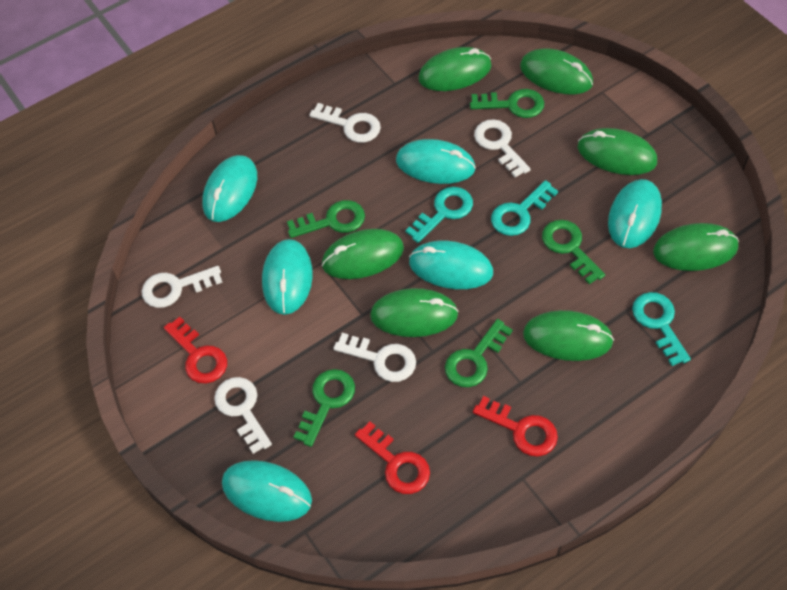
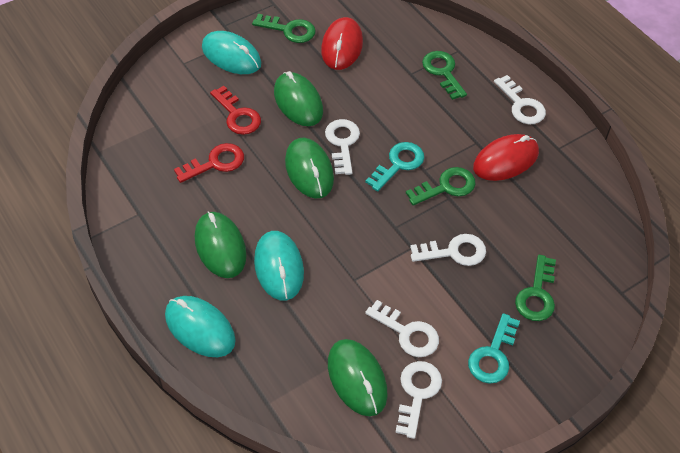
green key: [287,200,365,238] [293,369,355,447] [445,319,513,387] [470,89,544,118] [542,220,605,284] = 5 -> [252,14,316,43] [406,167,476,205] [422,51,467,100] [515,255,556,321] = 4
green mouse: [321,229,404,279] [370,288,459,337] [418,47,492,91] [520,49,593,95] [523,310,614,361] [578,128,657,175] [653,223,739,271] = 7 -> [195,212,246,278] [274,71,323,126] [285,138,334,199] [328,339,388,416] = 4
red key: [164,317,227,383] [355,422,430,494] [473,396,558,457] = 3 -> [174,143,244,183] [210,86,261,135] = 2
red mouse: none = 0 -> [321,17,363,70] [473,134,539,181] = 2
turquoise key: [405,187,473,243] [491,180,558,236] [632,292,691,366] = 3 -> [365,142,424,192] [468,313,520,384] = 2
turquoise mouse: [202,155,257,222] [222,460,312,522] [262,239,313,315] [396,139,476,184] [409,241,493,289] [608,179,662,248] = 6 -> [165,296,236,357] [202,31,261,74] [254,231,304,301] = 3

